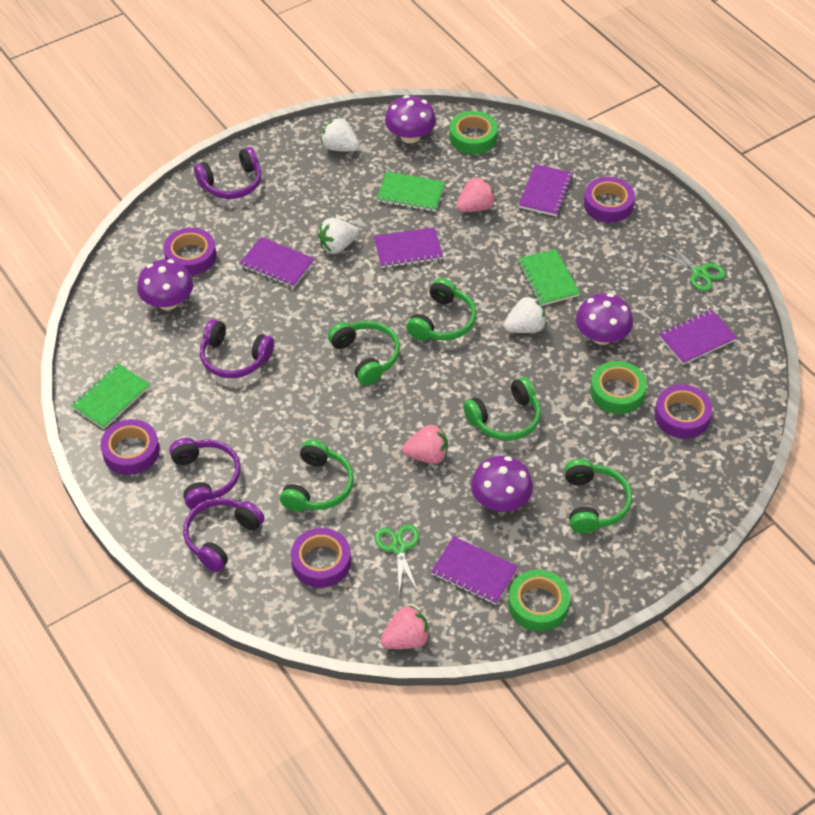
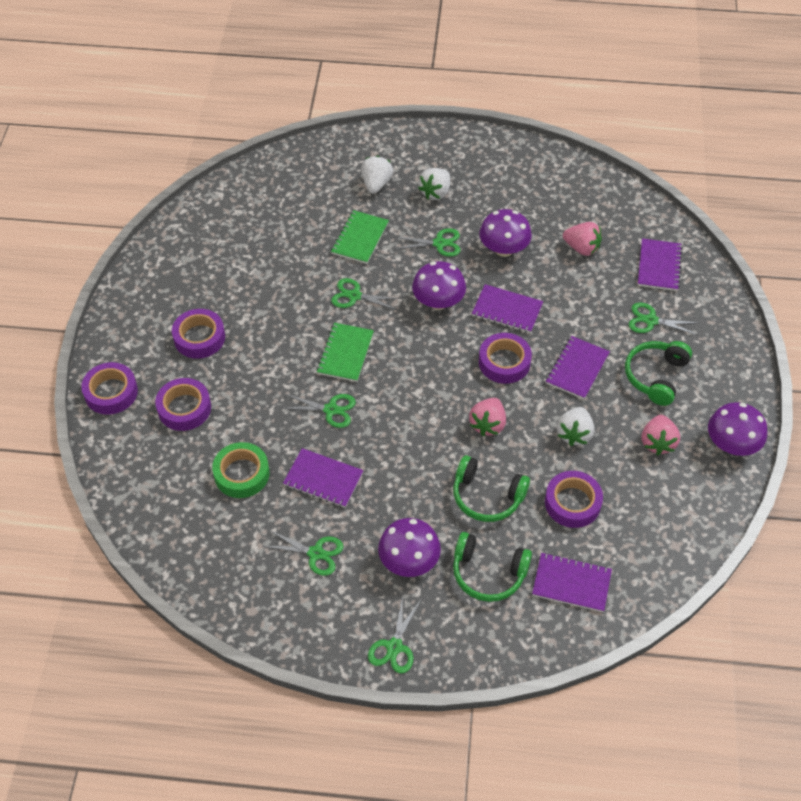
green headphones: [280,439,354,512] [328,321,400,385] [406,278,476,341] [463,377,541,441] [565,459,632,534] = 5 -> [453,455,530,522] [453,532,532,602] [625,341,692,406] = 3
green notebook: [71,363,150,429] [376,171,445,212] [518,249,580,306] = 3 -> [317,323,374,382] [331,210,389,264] = 2
green scissors: [375,524,419,594] [657,242,726,291] = 2 -> [262,530,343,576] [280,394,356,428] [331,278,402,310] [368,595,421,673] [394,228,460,257] [629,303,699,335] = 6
green tape: [449,111,498,154] [508,570,570,631] [590,361,647,414] = 3 -> [212,442,269,498] = 1
purple headphones: [169,438,241,509] [183,497,264,572] [194,147,261,199] [200,319,274,378] = 4 -> none = 0

